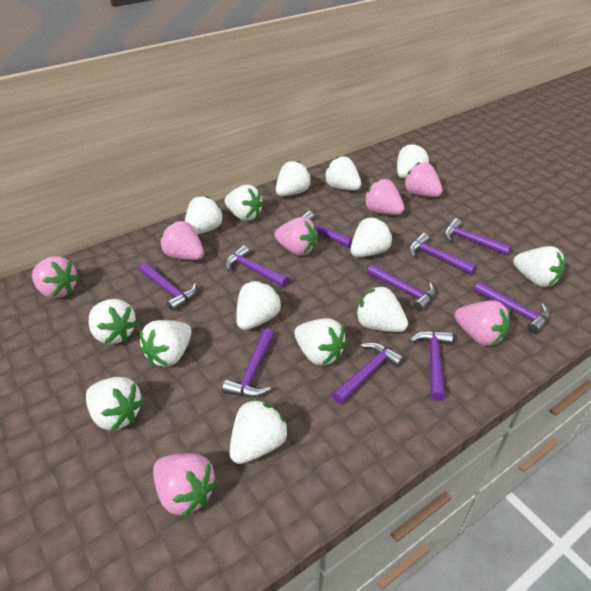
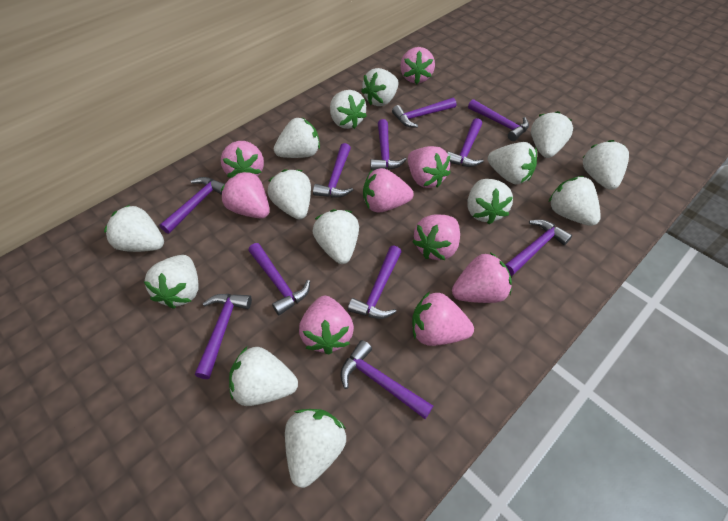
pink strawberry: [32,256,79,299] [153,453,218,517] [160,221,204,260] [274,217,318,256] [364,179,404,215] [403,162,443,197] [455,300,510,346] = 7 -> [221,141,264,178] [221,171,270,218] [299,296,354,355] [363,168,413,212] [400,47,435,84] [408,146,451,188] [412,214,460,260] [412,291,474,346] [452,252,512,303] = 9
purple hammer: [139,263,197,311] [222,329,274,398] [225,245,289,287] [302,211,353,248] [332,342,404,404] [367,264,436,311] [409,233,477,275] [409,331,453,401] [444,218,512,255] [474,282,550,334] = 10 -> [160,177,225,234] [195,294,252,379] [248,243,310,315] [313,143,353,198] [340,340,433,419] [348,246,402,319] [370,119,407,171] [392,98,456,128] [447,118,484,167] [468,99,529,141] [505,220,572,276] = 11

